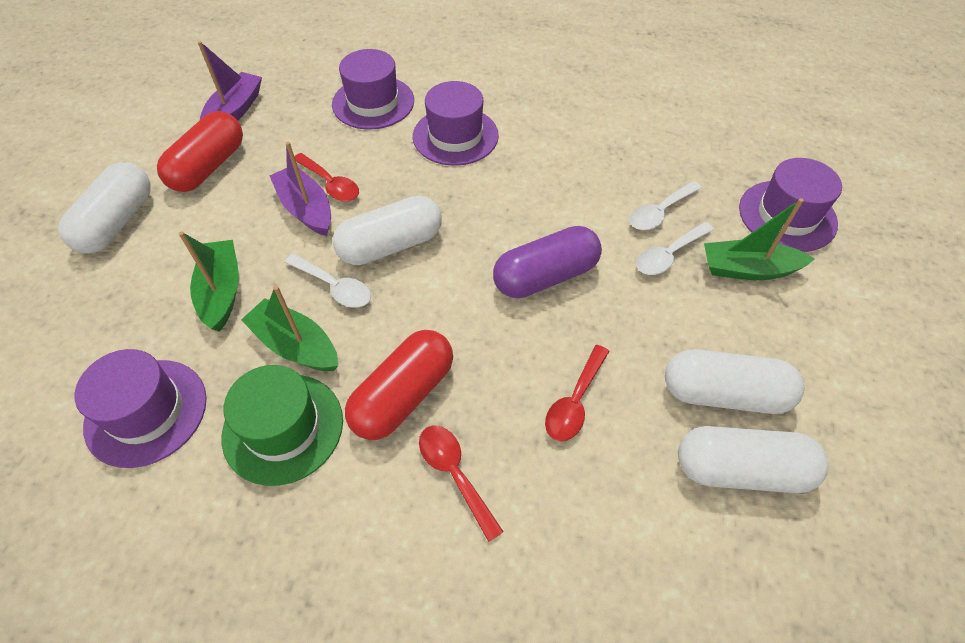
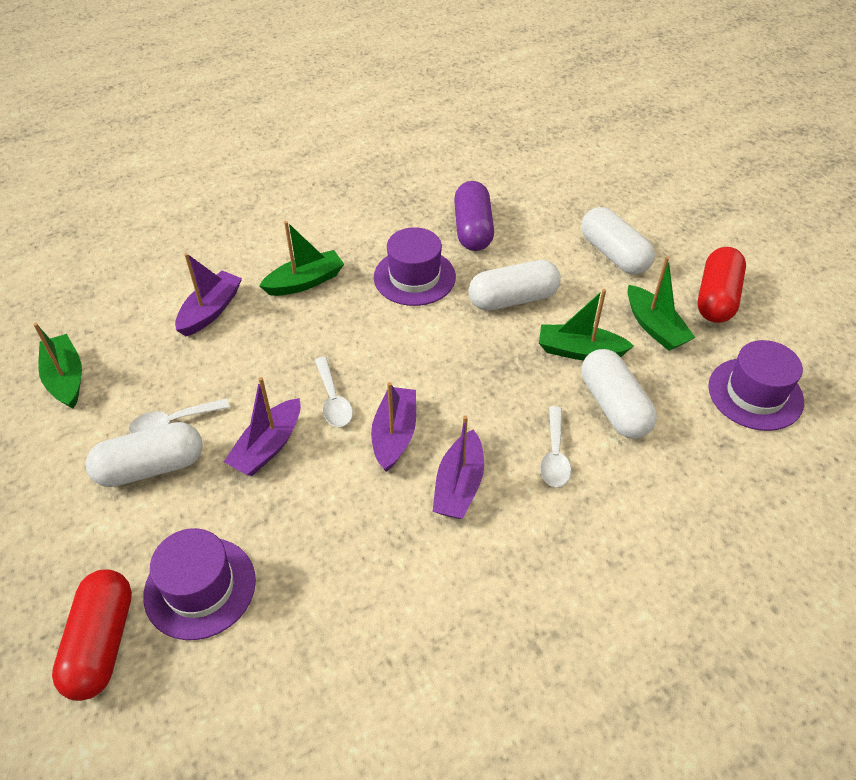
green boat: [179,231,239,332] [241,286,338,371] [704,198,815,280] = 3 -> [33,323,82,409] [259,221,344,296] [539,289,634,361] [627,257,696,351] = 4
green hat: [221,365,343,486] = 1 -> none = 0
purple boat: [198,41,262,121] [269,142,331,236] = 2 -> [175,253,242,336] [224,377,301,476] [371,382,416,472] [433,416,484,519] = 4
purple hat: [75,349,207,468] [332,49,414,130] [413,81,499,166] [739,158,842,252] = 4 -> [143,528,256,640] [374,227,456,306] [708,340,804,431] = 3
red spoon: [294,153,359,202] [419,425,504,542] [545,345,609,441] = 3 -> none = 0

